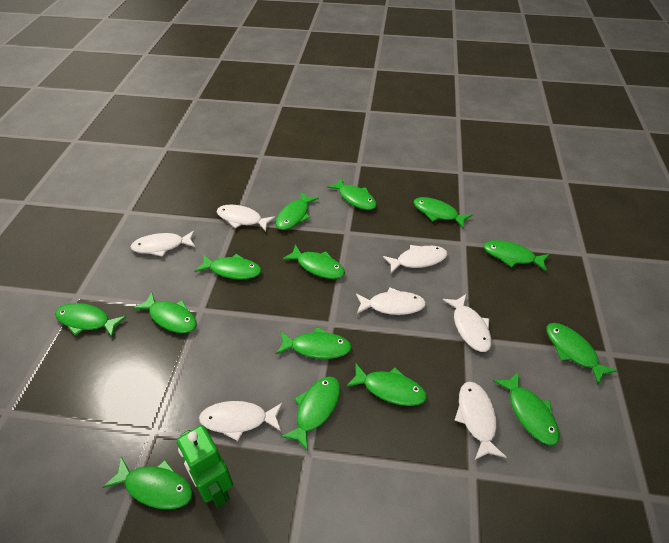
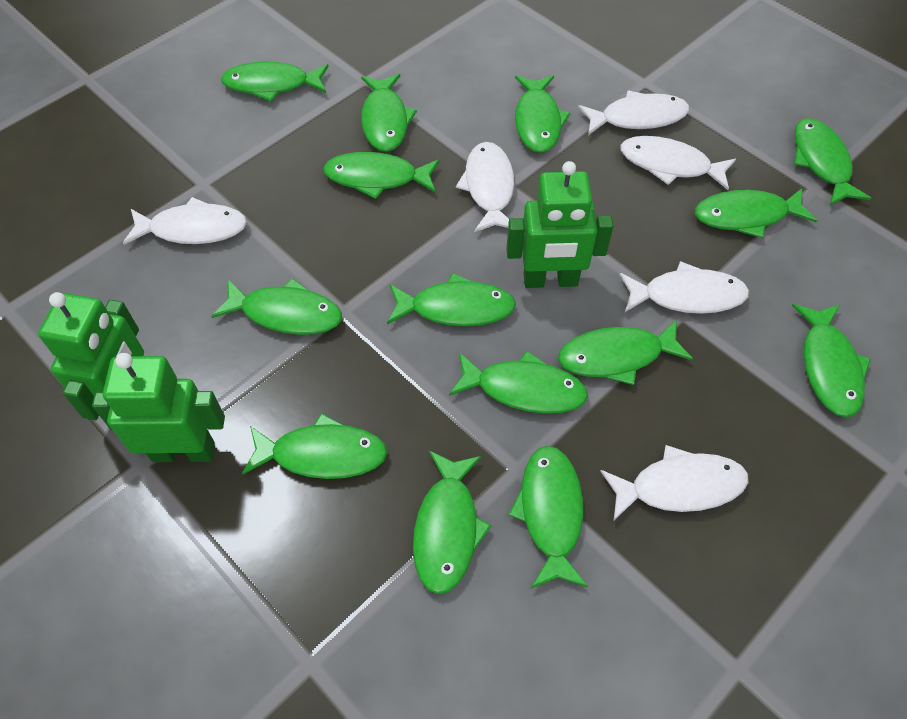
green robot: [177,425,233,507] = 1 -> [38,292,144,420] [92,353,225,462] [506,161,613,288] = 3
white fish: [131,231,195,257] [199,401,283,441] [217,205,276,231] [356,288,426,315] [383,245,448,273] [443,294,492,352] [454,382,506,460] = 7 -> [123,197,247,245] [456,142,514,232] [578,91,689,135] [600,445,749,520] [620,136,736,190] [620,261,749,314] = 6

